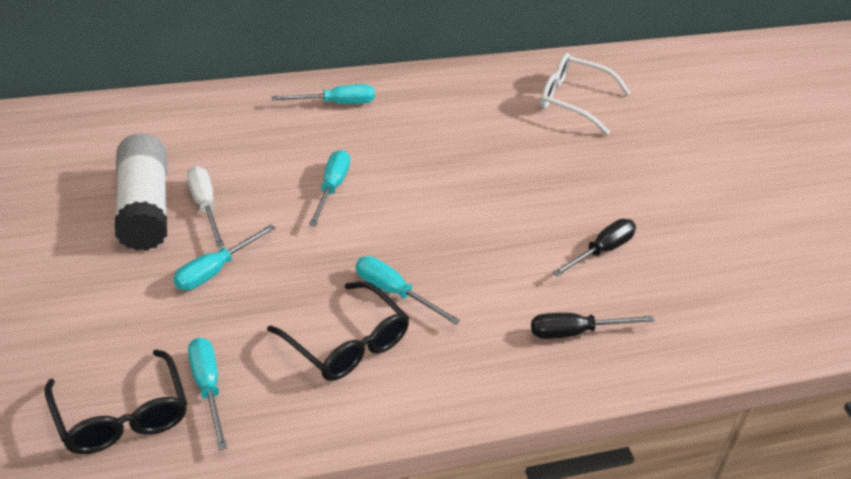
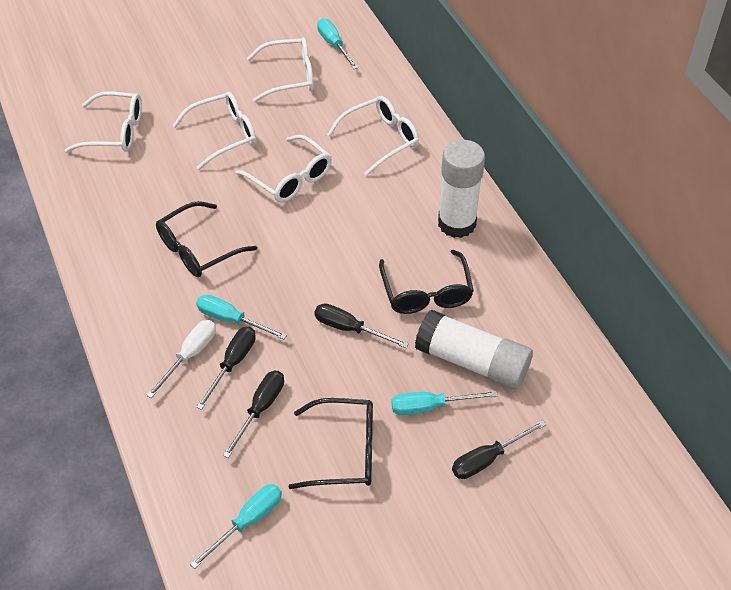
black glasses: [44,349,188,454] [267,281,409,381] = 2 -> [156,201,257,277] [289,398,373,489] [379,250,474,314] = 3
black screwdriver: [531,313,654,339] [552,219,636,277] = 2 -> [196,327,256,410] [223,371,284,458] [314,303,409,348] [452,420,546,479] = 4
turquoise screwdriver: [173,224,275,290] [188,337,227,450] [272,84,375,104] [309,150,350,226] [356,256,460,325] = 5 -> [190,484,282,569] [196,294,287,340] [317,18,358,69] [391,391,497,415] = 4
white glasses: [540,53,631,135] = 1 -> [64,91,142,153] [172,92,256,170] [235,135,332,202] [247,37,314,102] [327,96,419,176] = 5
white glue stick: [115,133,167,251] = 1 -> [415,309,533,389] [438,140,485,238] = 2

